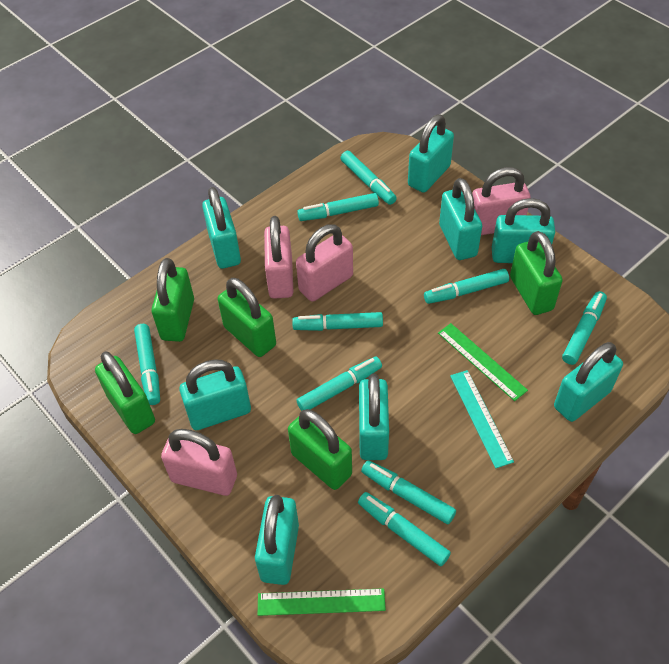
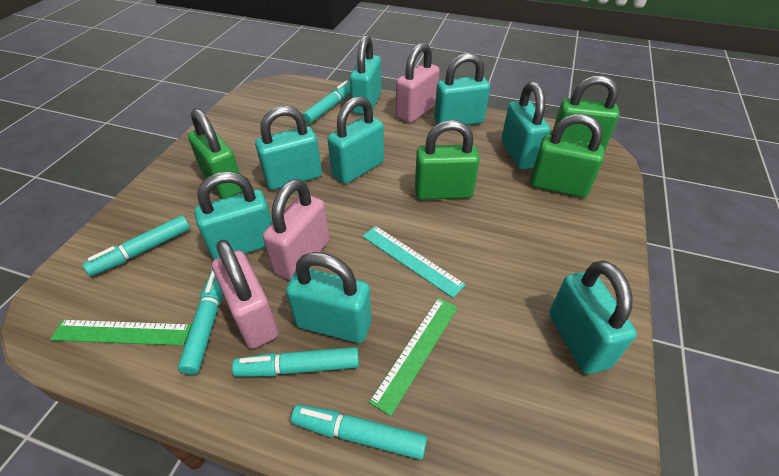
green padlock: [95,351,155,434] [151,258,194,342] [218,278,276,357] [288,409,352,490] [510,231,563,315] = 5 -> [188,108,242,198] [415,120,480,200] [530,114,604,198] [551,75,620,151] = 4
pink padlock: [161,429,237,496] [264,216,294,299] [296,224,353,302] [472,167,531,235] = 4 -> [212,240,278,349] [263,179,329,280] [396,43,440,123] = 3
turquoise marker: [134,324,160,405] [292,312,383,331] [296,357,382,411] [297,193,379,221] [340,151,397,205] [358,492,451,566] [361,460,456,524] [424,269,509,304] [562,291,607,365] = 9 -> [83,216,190,276] [178,270,223,375] [232,347,359,377] [291,405,427,460] [303,80,351,124] = 5

